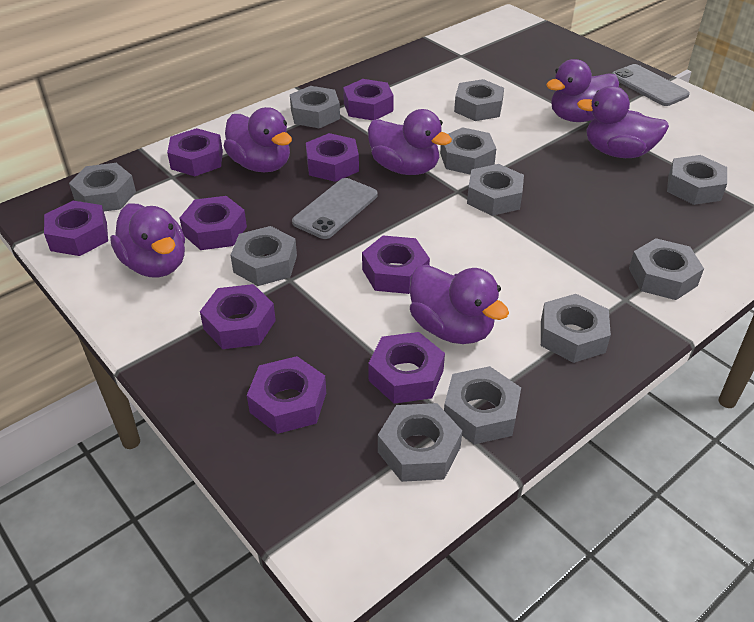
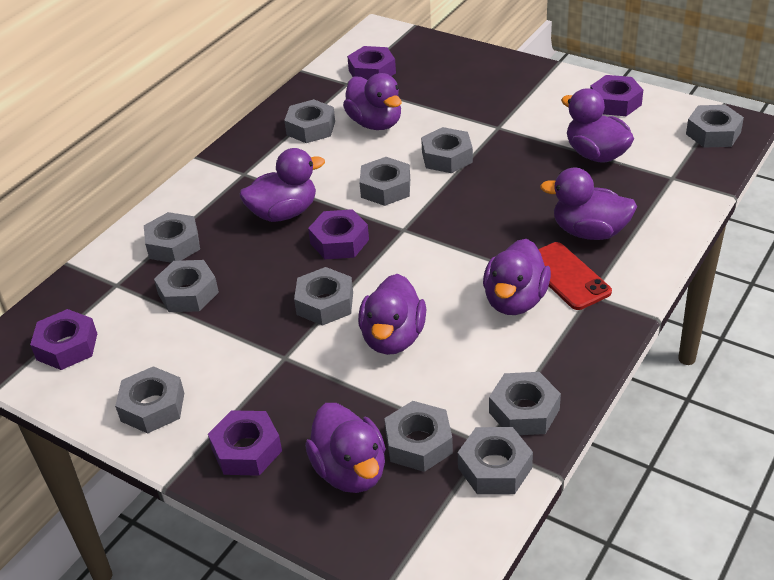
grey phone: [292,178,377,239] [612,64,690,106] = 2 -> none = 0
purple duck: [110,204,185,277] [224,107,292,172] [368,109,452,175] [409,265,509,344] [546,59,619,122] [577,86,669,158] = 6 -> [240,148,325,222] [305,403,386,493] [343,73,402,130] [358,274,426,355] [483,239,551,315] [540,167,637,240] [561,88,634,163] = 7
purple nut: [44,201,108,256] [167,128,223,176] [180,196,247,250] [200,284,276,349] [247,356,326,434] [306,133,359,182] [343,79,394,120] [362,236,430,294] [368,332,445,404] = 9 -> [30,309,97,370] [208,410,282,476] [308,209,369,259] [347,46,396,80] [590,75,643,116] = 5
red phone: none = 0 -> [538,242,612,310] = 1

